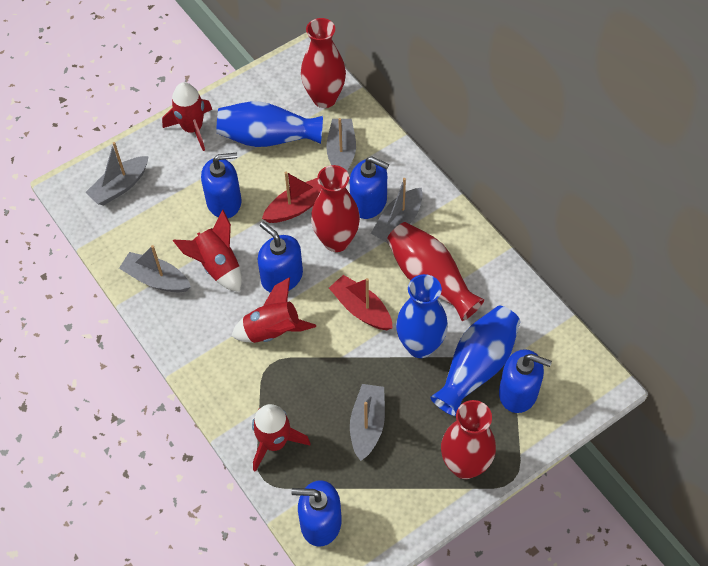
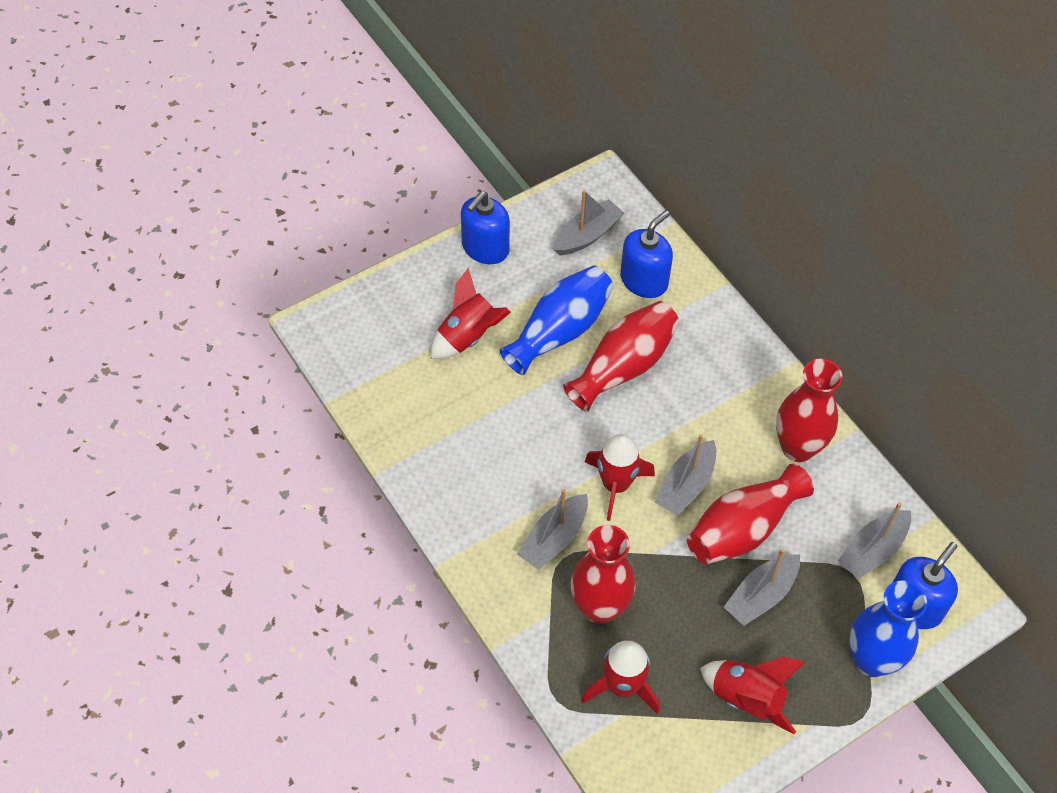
blue soap dispenser: [201,152,242,218] [258,222,303,293] [291,480,342,547] [350,156,389,219] [499,349,552,413] = 5 -> [461,191,510,264] [620,210,673,298] [893,542,958,629] = 3
blue vase: [216,101,323,147] [396,274,448,358] [430,306,520,416] = 3 -> [500,266,614,375] [849,580,927,677] = 2
red boat: [262,172,322,223] [329,275,393,330] = 2 -> none = 0

